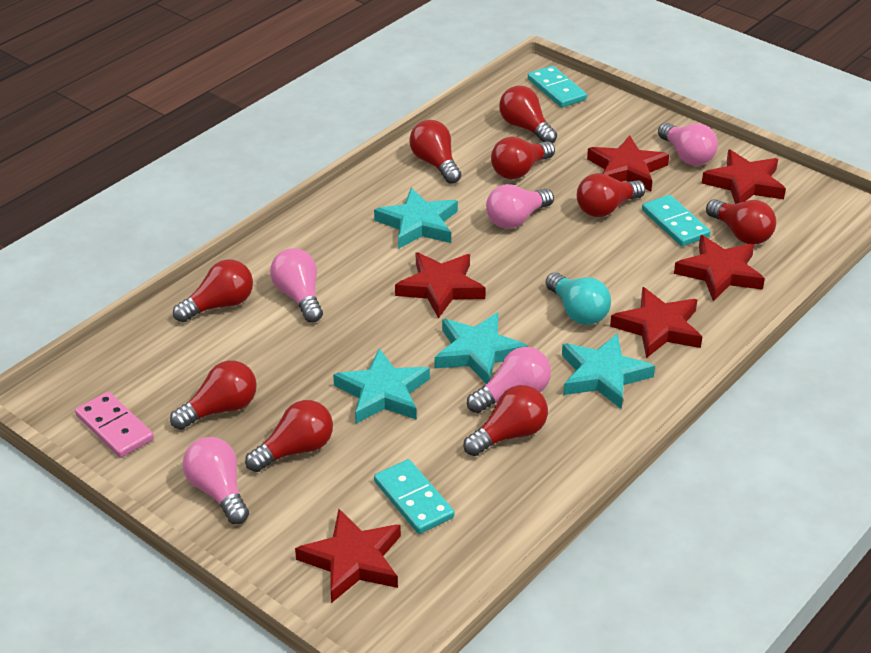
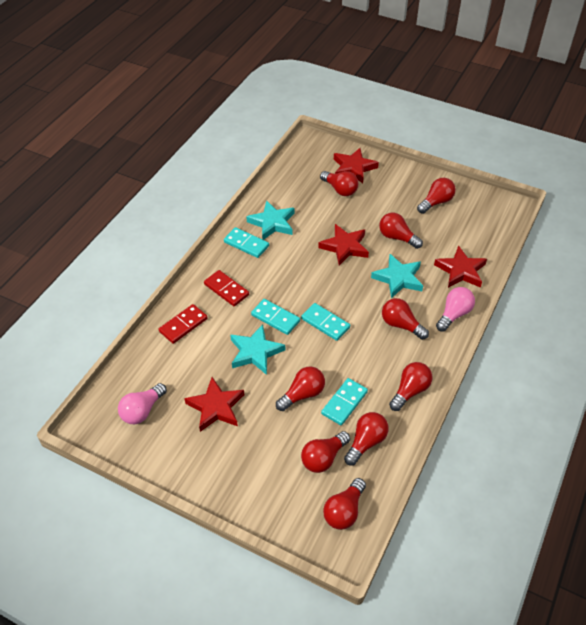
pink domino: [75,392,154,458] = 1 -> none = 0
pink light bulb: [182,437,249,524] [270,248,323,322] [467,347,551,413] [486,184,554,229] [658,123,718,166] = 5 -> [118,383,167,424] [436,287,475,332] = 2
red domino: none = 0 -> [159,304,208,344] [204,270,249,306] = 2
red star: [295,509,401,603] [395,252,486,319] [587,135,669,191] [610,287,702,358] [674,235,765,301] [702,150,786,204] = 6 -> [184,377,244,432] [318,224,369,266] [334,148,379,183] [434,246,487,288] = 4
turquoise domino: [374,459,454,534] [528,66,587,107] [642,195,710,246] = 3 -> [224,227,269,258] [251,299,300,335] [301,303,350,341] [321,378,368,425] = 4
turquoise light bulb: [545,272,611,325] = 1 -> none = 0
turquoise star: [333,348,430,424] [374,188,458,249] [435,313,528,384] [562,333,655,409] = 4 -> [230,324,285,375] [246,200,294,240] [371,254,423,298] = 3

